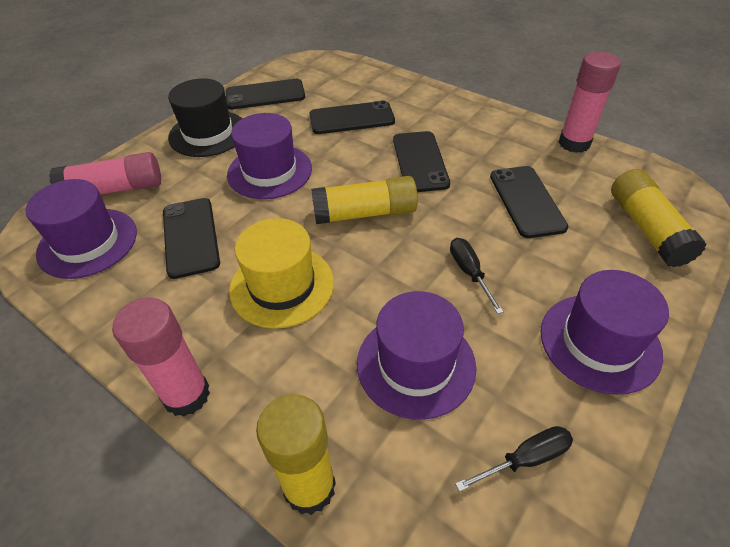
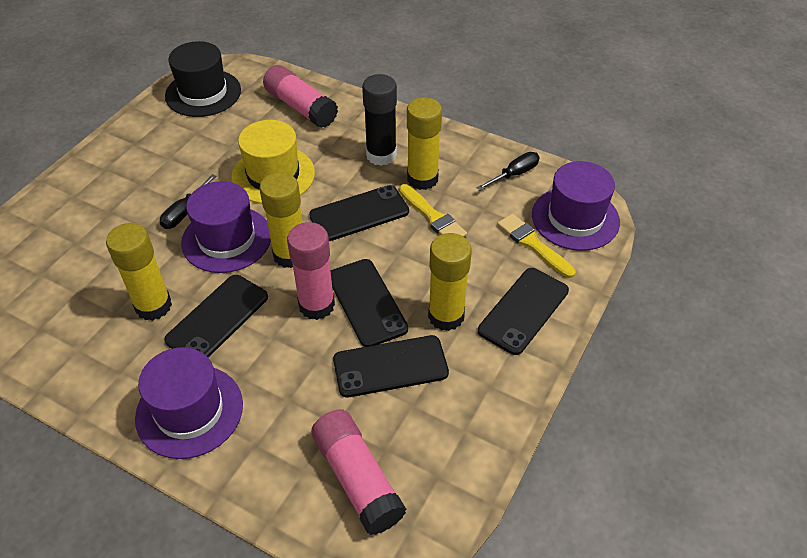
black glue stick: none = 0 -> [362,74,397,166] = 1
purple hat: [25,179,137,279] [227,113,312,199] [357,291,476,420] [541,270,669,395] = 4 -> [135,347,243,459] [181,181,271,273] [532,161,620,251] = 3
yellow brush: none = 0 -> [399,184,467,237] [497,213,576,278] = 2
yellow glue stick: [256,394,336,515] [311,176,418,224] [611,169,707,267] = 3 -> [106,223,172,321] [260,172,302,268] [407,97,442,190] [428,233,472,331] = 4

